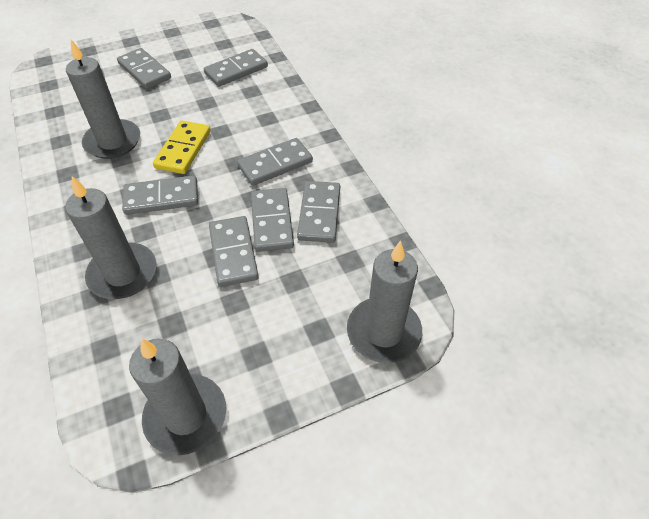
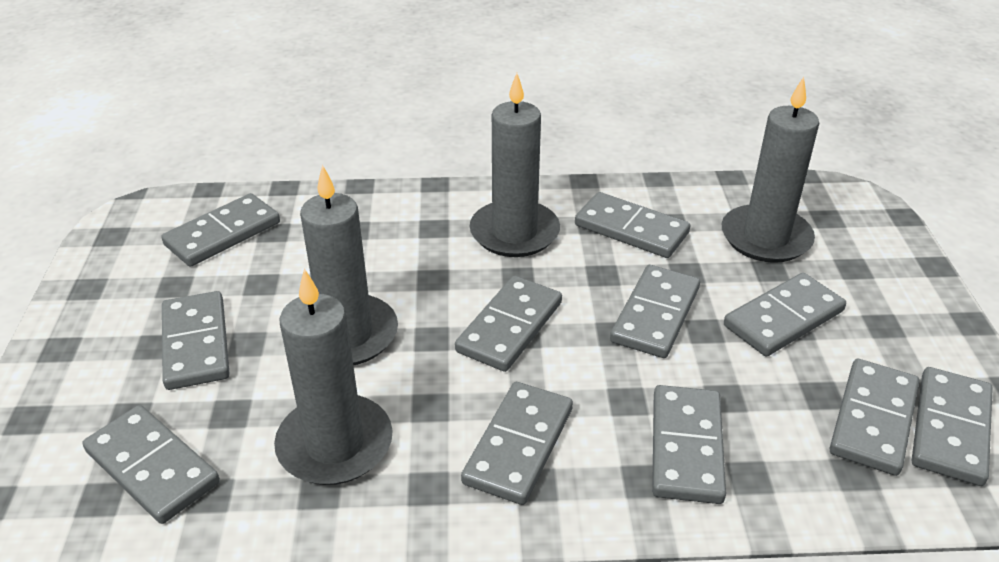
grey domino: [117,48,171,89] [122,175,198,215] [204,49,268,87] [209,216,259,287] [237,138,313,186] [251,188,294,252] [297,181,340,243] = 7 -> [82,405,220,524] [161,193,280,267] [162,291,230,390] [455,276,562,372] [461,382,573,505] [575,192,690,258] [610,265,700,358] [652,385,726,504] [724,273,846,357] [830,359,919,476] [912,367,993,486] = 11
yellow domino: [153,121,211,174] = 1 -> none = 0

